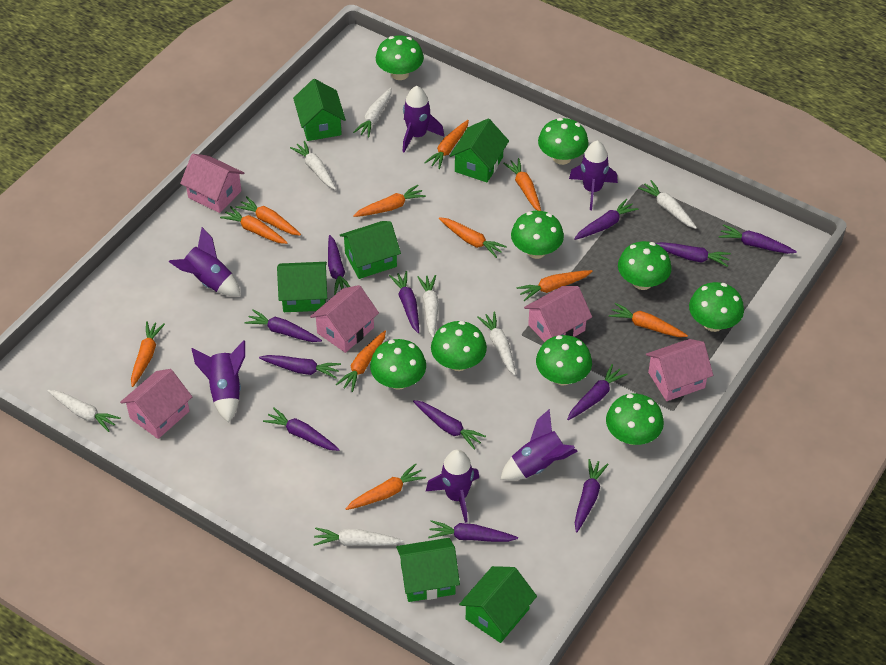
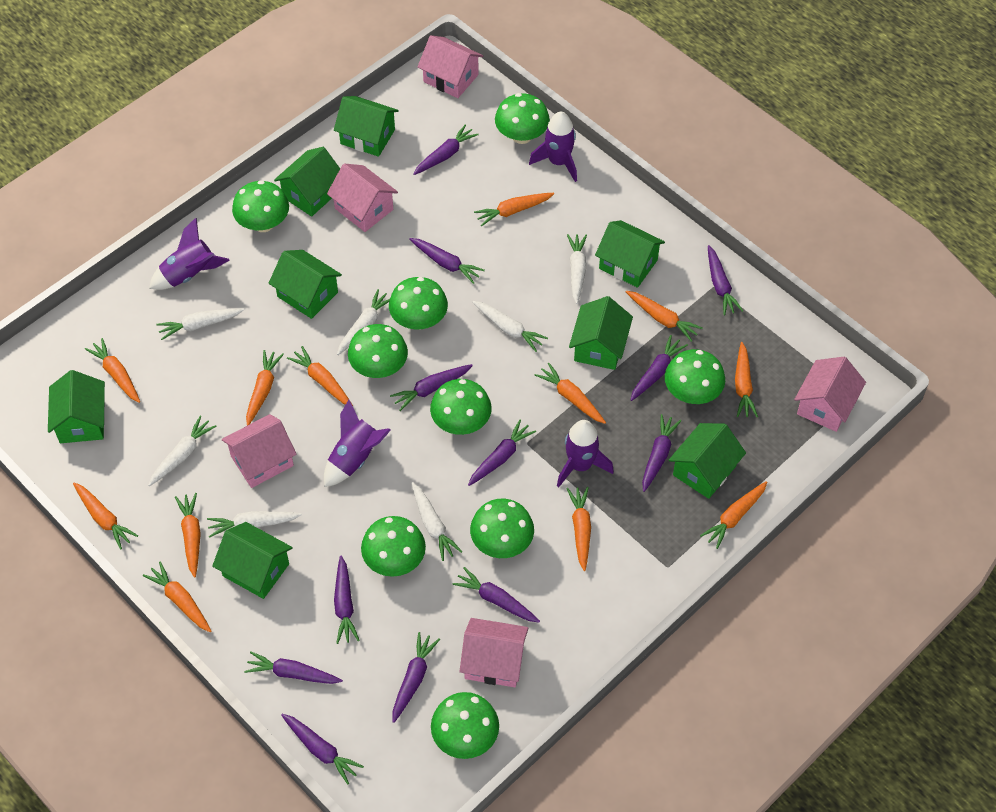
green house: [277,262,327,312] [293,79,346,141] [340,221,401,279] [396,538,460,602] [450,119,509,182] [459,566,537,643] = 6 -> [48,370,105,443] [212,522,293,599] [269,250,342,319] [274,147,340,217] [334,96,399,157] [569,296,633,370] [595,220,665,288] [669,423,746,499] = 8
orange carrot: [131,321,165,387] [220,206,288,244] [235,196,301,235] [336,331,386,392] [346,463,426,510] [353,185,426,217] [424,120,469,169] [438,217,507,258] [503,158,541,211] [516,270,592,301] [609,303,688,337] = 11 -> [73,483,138,550] [85,338,140,403] [143,561,212,632] [175,493,201,577] [246,350,284,426] [287,346,353,406] [474,193,554,226] [535,363,606,424] [567,487,591,571] [626,291,703,342] [700,481,767,549] [735,342,758,417] = 12
purple rocket: [169,227,240,296] [192,340,245,423] [402,86,444,153] [426,450,479,523] [501,409,578,481] [569,141,618,210] = 6 -> [149,218,230,290] [324,400,391,487] [529,112,577,182] [557,420,614,487] = 4

